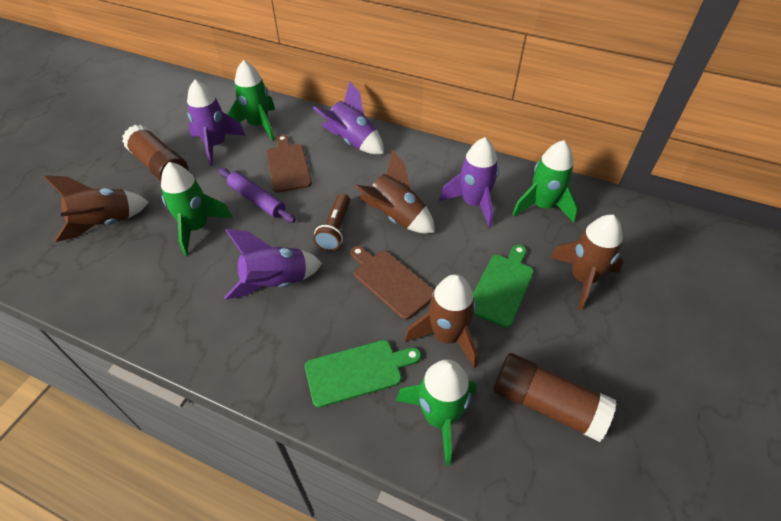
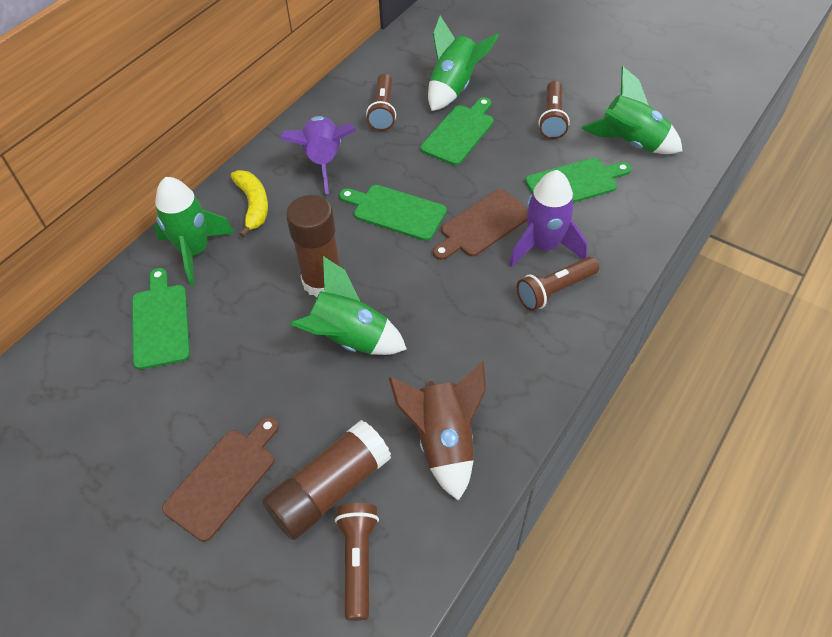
brown flashlight: [313,193,350,251] = 1 -> [335,503,379,621] [366,74,396,131] [517,257,599,311] [538,81,570,139] = 4
brown rocket: [44,175,149,242] [355,150,435,234] [405,274,478,368] [550,215,624,310] = 4 -> [389,361,486,501] = 1
green cutting board: [305,340,421,408] [473,245,534,328] = 2 -> [132,268,190,370] [339,185,447,241] [421,97,494,165] [525,158,631,203] = 4
purple rocket: [187,80,246,166] [224,229,322,300] [313,81,384,154] [439,137,499,227] = 4 -> [280,116,356,194] [509,170,587,267] = 2
purple rolling pin: [219,168,296,223] = 1 -> none = 0
yellow banana: none = 0 -> [231,170,268,237] = 1

